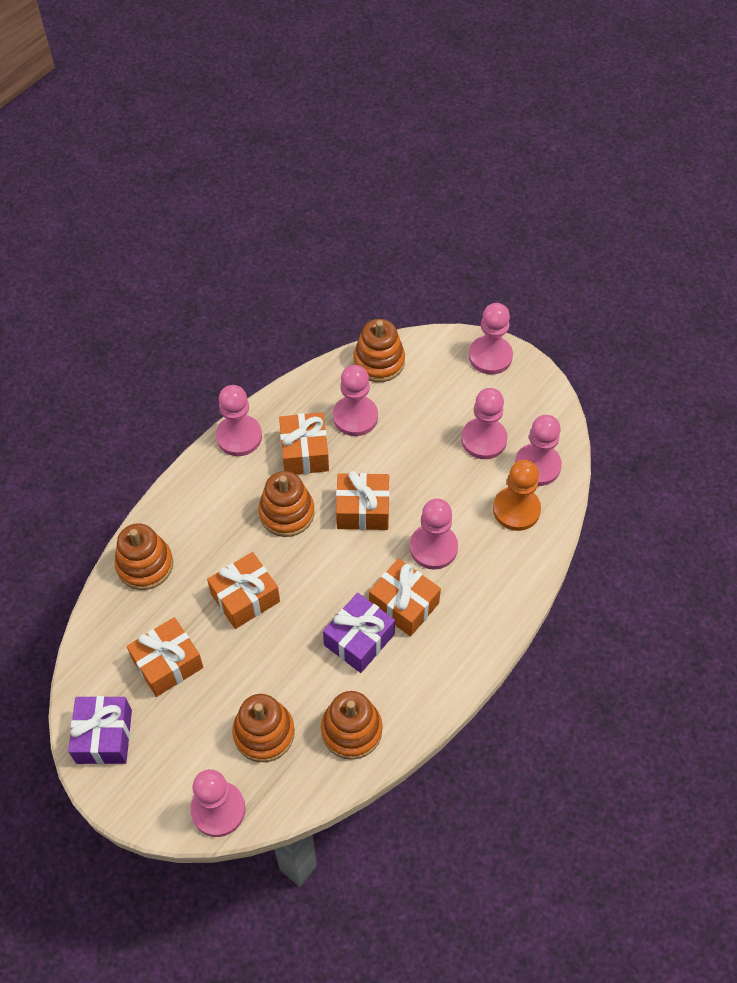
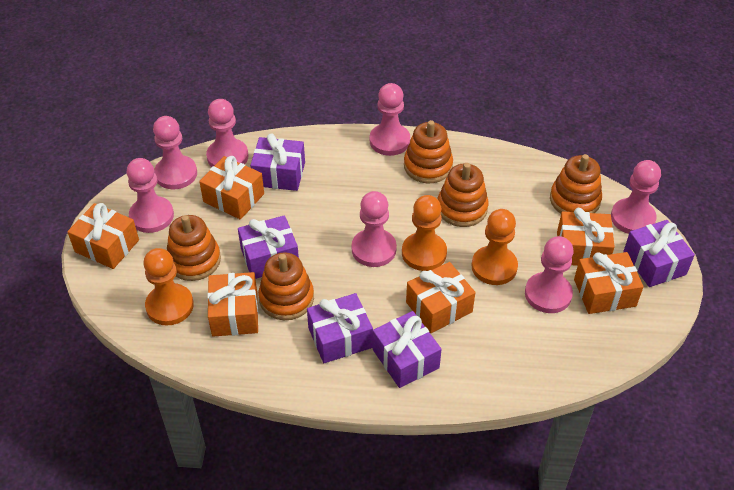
orange gift: [127,617,203,697] [207,552,280,629] [279,412,329,474] [336,471,390,530] [369,558,441,636] = 5 -> [67,203,139,269] [199,156,264,219] [207,272,258,337] [406,262,476,333] [557,208,615,266] [574,252,644,314] = 6
orange pawn: [493,460,541,531] = 1 -> [143,248,194,326] [402,195,447,271] [472,209,518,285] = 3
purple gift: [68,696,132,764] [323,593,395,673] = 2 -> [238,215,299,279] [250,133,305,191] [307,293,373,363] [372,311,442,388] [623,220,695,287] = 5

